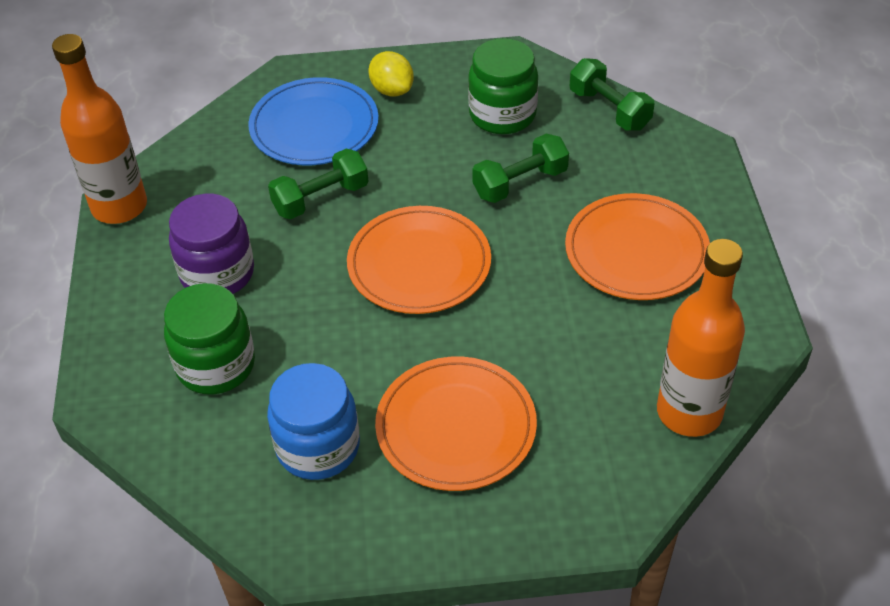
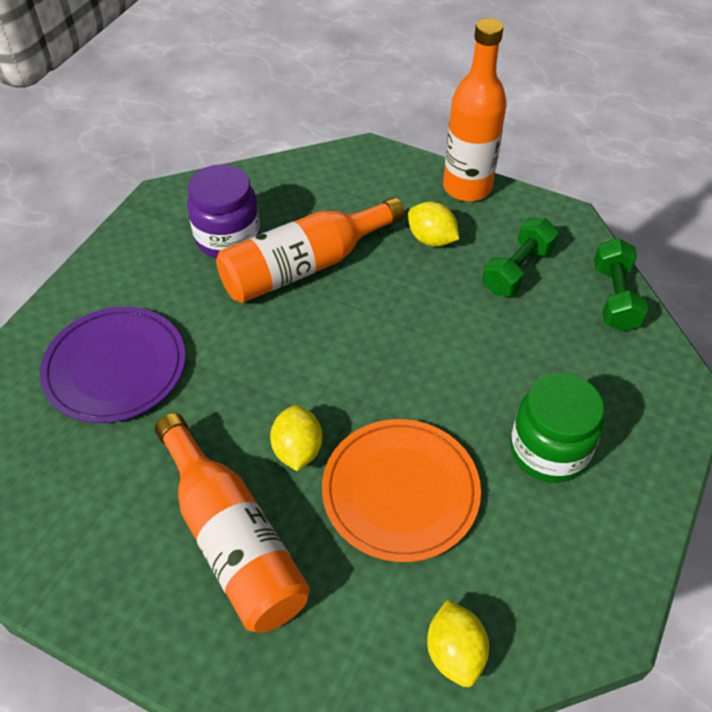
blue jar: [267,363,360,480] = 1 -> none = 0
blue plate: [248,77,379,165] = 1 -> none = 0
green dumbbell: [268,148,368,219] [472,134,569,203] [570,58,655,131] = 3 -> [482,218,559,296] [594,238,648,331] = 2
green jar: [164,283,255,394] [468,38,538,134] = 2 -> [510,373,604,483] = 1
orange bottle: [52,34,147,224] [657,239,745,437] = 2 -> [155,413,310,633] [216,197,405,303] [443,18,507,202] = 3
orange plate: [347,206,491,314] [375,357,537,491] [565,193,710,300] = 3 -> [322,419,481,562] = 1
purple plate: none = 0 -> [40,307,186,423] = 1
yellow lemon: [368,51,414,97] = 1 -> [270,405,322,471] [408,202,459,247] [427,600,489,687] = 3

